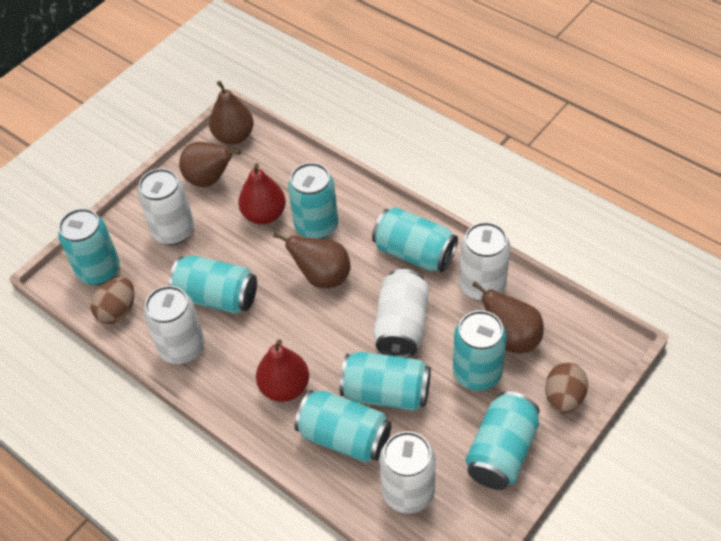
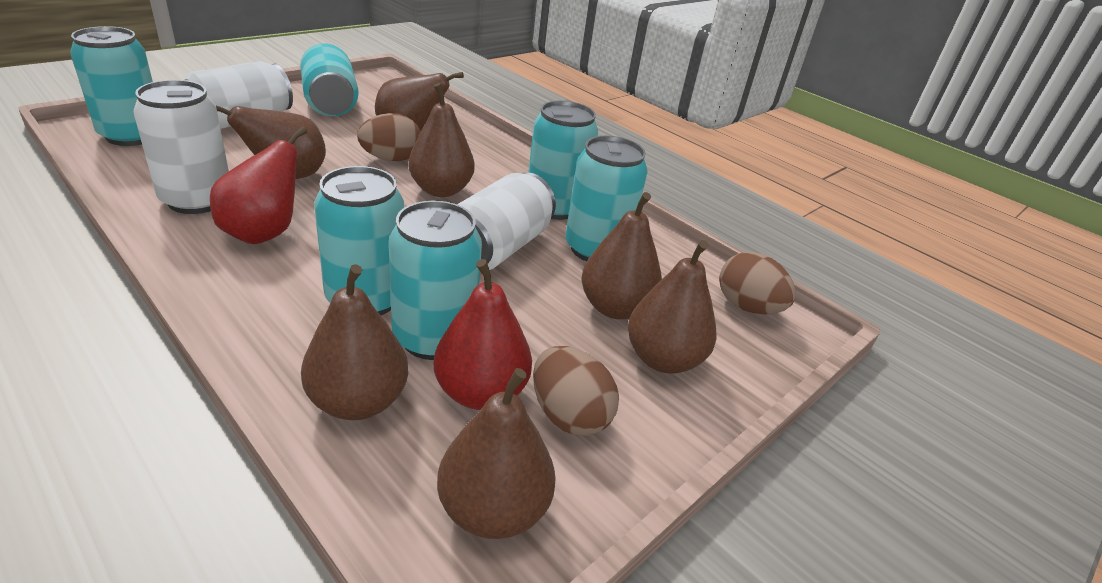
brown egg: [90,277,134,324] [545,362,588,414] = 2 -> [357,113,420,161] [533,346,619,436] [719,252,796,314] = 3
brown pear: [179,142,241,187] [209,81,254,145] [273,232,351,288] [472,281,544,353] = 4 -> [216,106,326,179] [301,264,408,420] [375,72,464,131] [408,83,474,197] [437,368,556,539] [581,192,662,319] [628,240,717,374] = 7
turquoise can: [58,208,120,285] [169,255,257,314] [288,163,338,239] [295,390,392,463] [340,351,431,411] [372,207,458,272] [453,310,507,391] [466,391,540,490] = 8 -> [70,26,153,146] [300,43,359,116] [314,166,404,315] [389,201,482,360] [529,101,598,220] [565,136,648,261] = 6
white can: [138,168,194,245] [144,286,205,364] [373,269,429,358] [379,431,436,513] [459,222,510,301] = 5 -> [133,80,229,214] [185,61,293,129] [457,172,556,270] = 3

